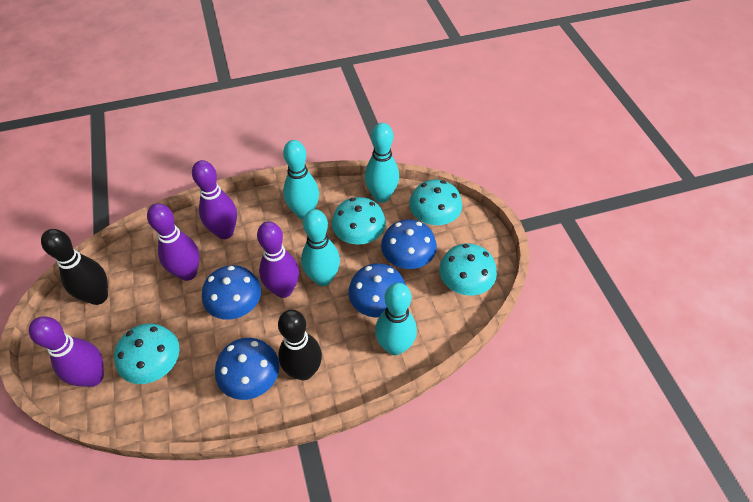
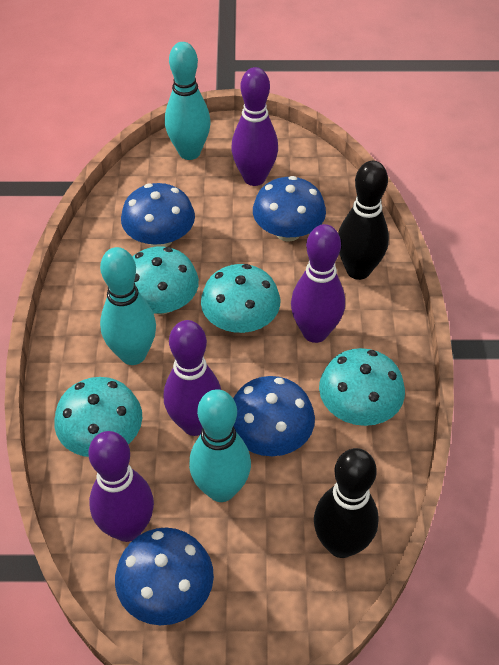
turquoise bowling pin: [283,140,319,219] [301,209,340,286] [365,123,399,203] [375,283,417,355] = 4 -> [100,247,156,365] [165,42,211,160] [189,389,251,502] = 3

